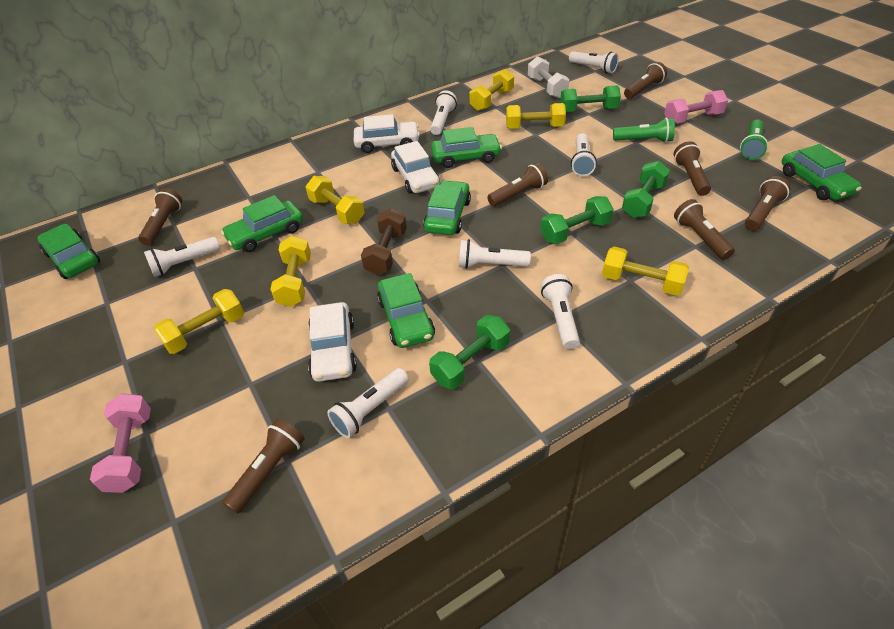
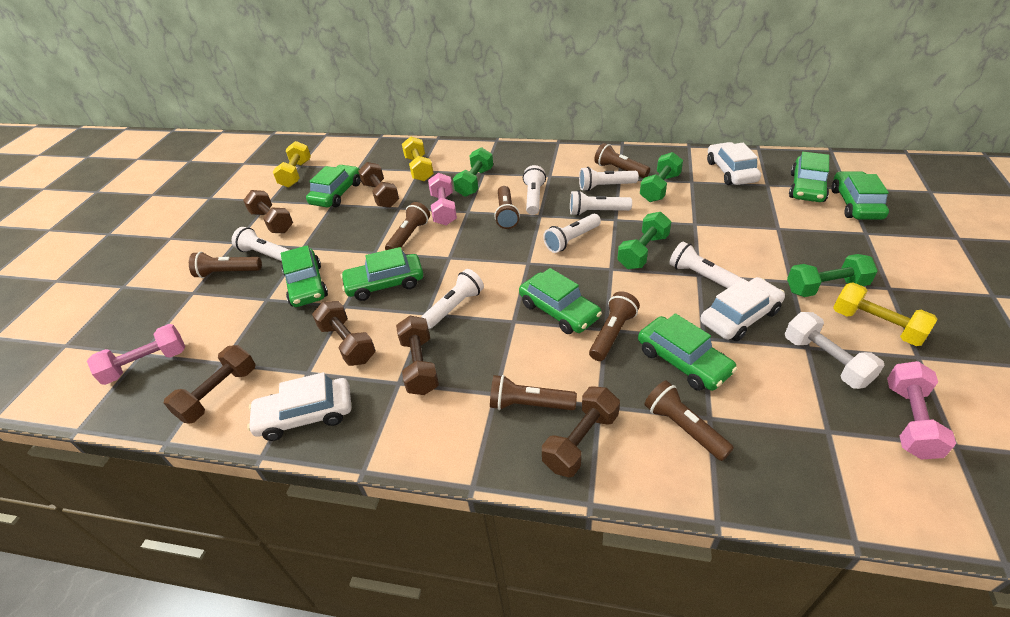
brown dumbbell: [361,208,407,275] = 1 -> [164,345,256,424] [243,190,293,233] [312,301,375,366] [358,162,399,208] [396,316,439,395] [542,386,620,478] = 6
green car: [38,224,100,279] [221,195,303,252] [377,273,435,348] [423,180,471,235] [431,127,502,168] [782,144,862,200] = 6 -> [281,245,328,307] [306,165,361,207] [341,247,423,301] [519,268,602,334] [638,313,737,391] [789,152,829,202] [831,171,889,220] = 7
green flashlight: [613,118,675,143] [740,120,768,160] = 2 -> none = 0
pink dumbbell: [90,393,151,493] [664,90,728,124] = 2 -> [87,324,185,385] [428,173,457,225] [887,361,956,460] = 3
yellow dumbbell: [153,289,244,354] [270,236,311,307] [306,176,365,224] [470,69,514,111] [506,103,566,129] [602,247,689,296] = 6 -> [273,141,311,187] [402,136,434,181] [833,283,937,346] = 3

